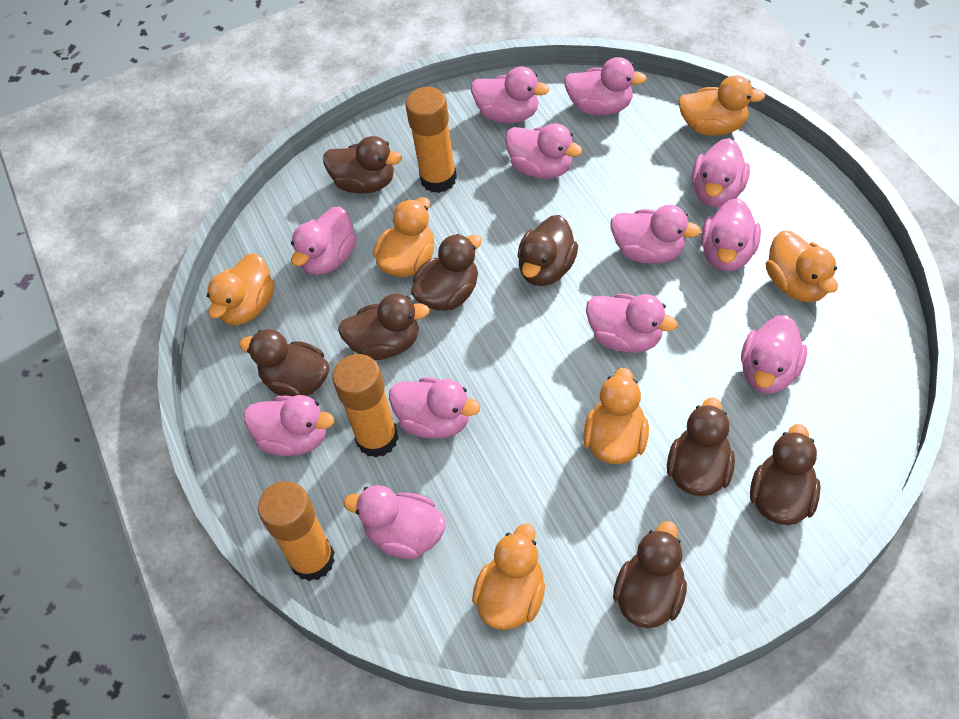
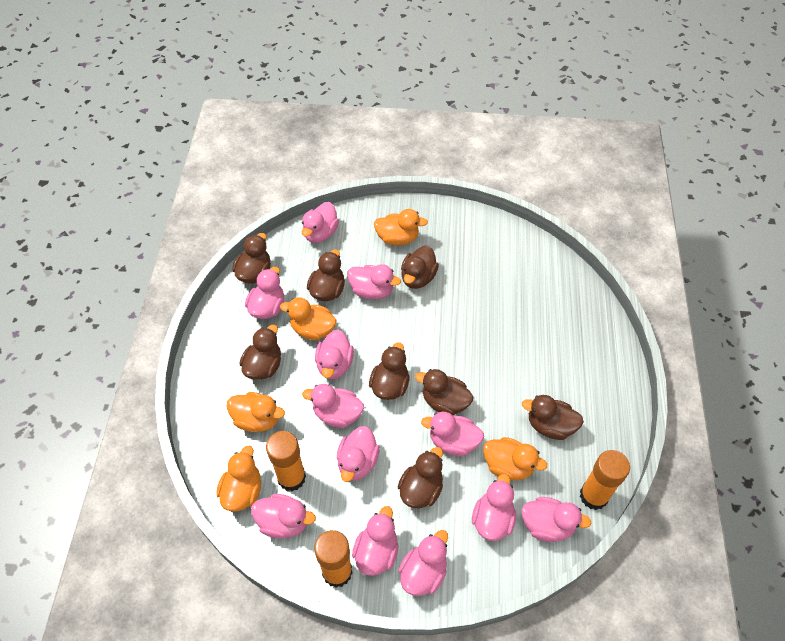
orange duck: [207,253,275,325] [373,197,434,277] [472,524,545,630] [583,368,649,464] [678,75,766,136] [766,231,838,302] = 6 -> [216,446,261,511] [226,392,285,432] [280,297,337,340] [374,209,428,245] [483,437,547,480] = 5

